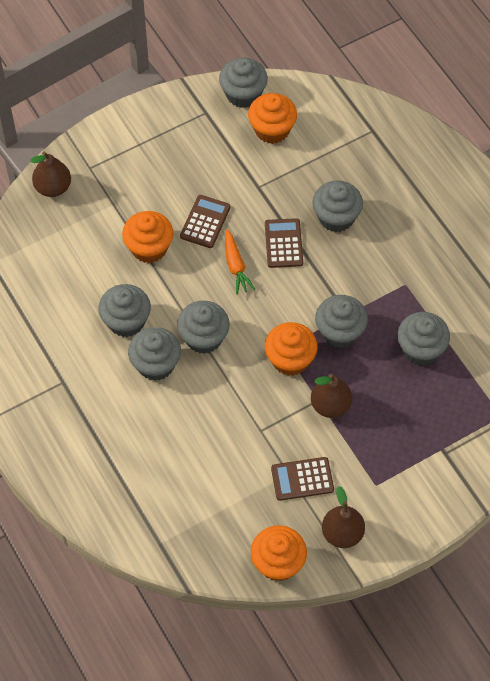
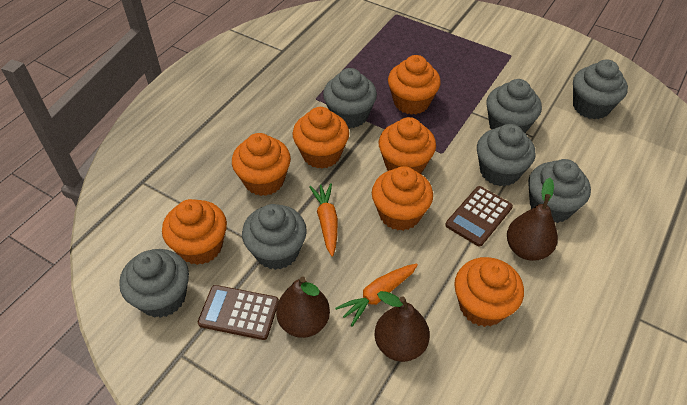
brown calculator: [180,195,230,248] [265,218,303,268] [271,457,334,501] = 3 -> [198,285,279,340] [445,186,513,247] = 2
orange carrot: [225,229,256,295] = 1 -> [309,183,338,257] [335,263,418,326] = 2
orange cupcake: [122,211,173,263] [248,93,297,144] [251,525,307,581] [265,322,318,376] = 4 -> [162,199,227,265] [232,133,291,196] [292,107,349,169] [372,166,433,231] [379,117,436,174] [388,55,441,115] [454,257,524,327] = 7

